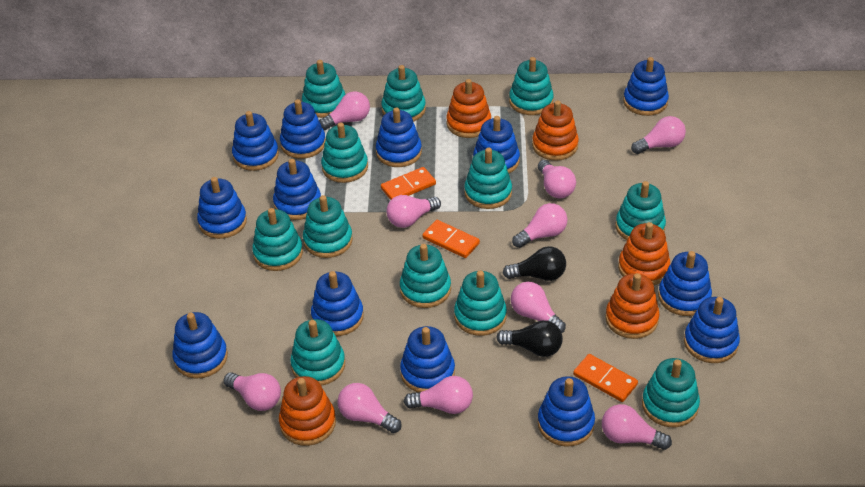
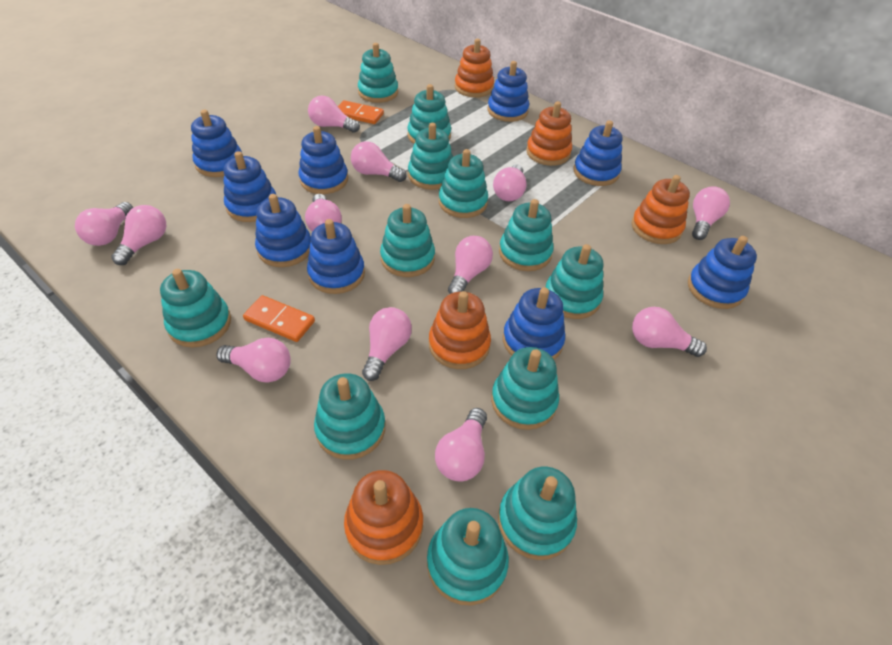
black light bulb: [496,320,563,357] [503,246,566,281] = 2 -> none = 0
blue stacking toy: [172,312,228,379] [197,177,247,239] [232,111,279,171] [273,159,321,220] [280,99,326,159] [311,271,364,336] [376,107,422,167] [400,326,455,393] [473,116,520,173] [538,377,595,447] [623,57,669,116] [658,251,712,316] [684,297,740,363] = 13 -> [191,110,242,177] [223,151,276,222] [255,194,311,267] [299,126,348,194] [307,219,365,294] [488,61,529,122] [503,287,565,359] [573,120,622,186] [688,236,757,309] = 9
orange domino: [381,167,436,200] [422,220,480,258] [573,354,638,402] = 3 -> [243,295,315,342] [338,100,384,124] = 2
pink light bulb: [223,372,281,411] [319,91,370,130] [337,383,402,433] [386,195,441,228] [404,376,473,414] [511,282,566,333] [512,203,567,248] [538,160,576,198] [602,404,672,450] [631,116,686,154] = 10 -> [75,202,133,246] [111,205,166,265] [216,338,291,383] [305,194,342,232] [308,96,360,133] [351,141,407,182] [362,307,412,381] [435,408,487,482] [448,236,493,294] [493,164,527,201] [632,307,707,357] [692,186,730,240] = 12

